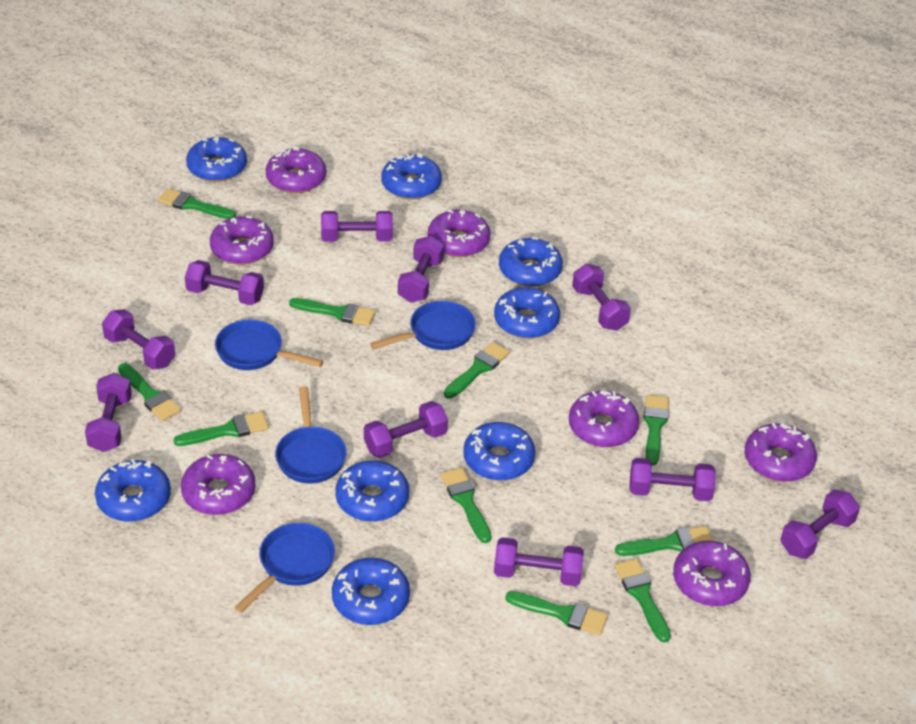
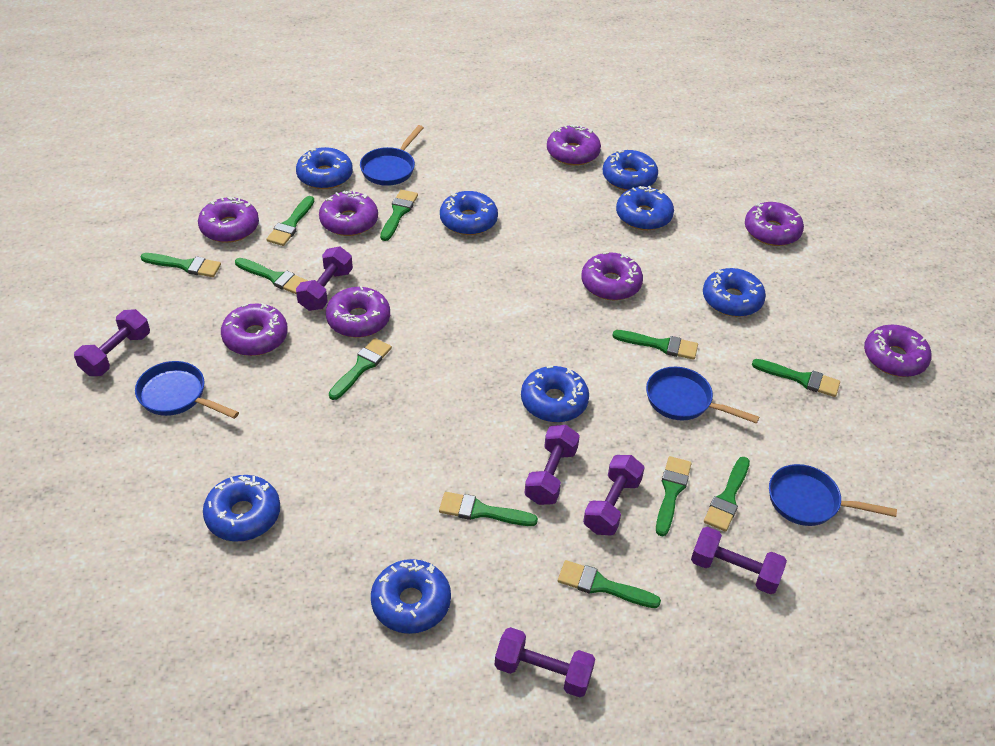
green brush: [118,363,181,421] [158,188,236,219] [173,411,269,446] [289,298,375,326] [441,467,491,543] [444,342,510,399] [505,591,608,635] [615,526,713,556] [615,558,671,643] [644,395,669,466] = 10 -> [140,253,221,277] [235,258,308,295] [266,196,314,246] [329,338,392,400] [380,190,418,241] [439,492,538,526] [558,560,661,608] [612,330,698,360] [656,456,692,536] [704,457,750,532] [752,359,840,397] = 11
purple donut: [181,454,256,515] [210,216,274,265] [266,147,326,193] [428,210,491,257] [569,390,639,447] [673,541,751,606] [745,423,817,482] = 7 -> [198,196,259,243] [221,303,288,356] [319,190,378,236] [326,286,390,338] [547,124,601,166] [581,252,643,300] [745,202,804,246] [864,325,932,377] = 8
purple dumbbell: [85,373,132,452] [102,309,175,370] [185,260,264,305] [321,211,393,242] [364,401,448,458] [398,236,444,303] [494,537,584,586] [572,264,631,331] [629,458,716,501] [780,489,860,559] = 10 -> [74,309,150,376] [296,247,353,311] [495,627,595,698] [525,425,580,505] [583,455,645,535] [691,527,787,594] = 6

